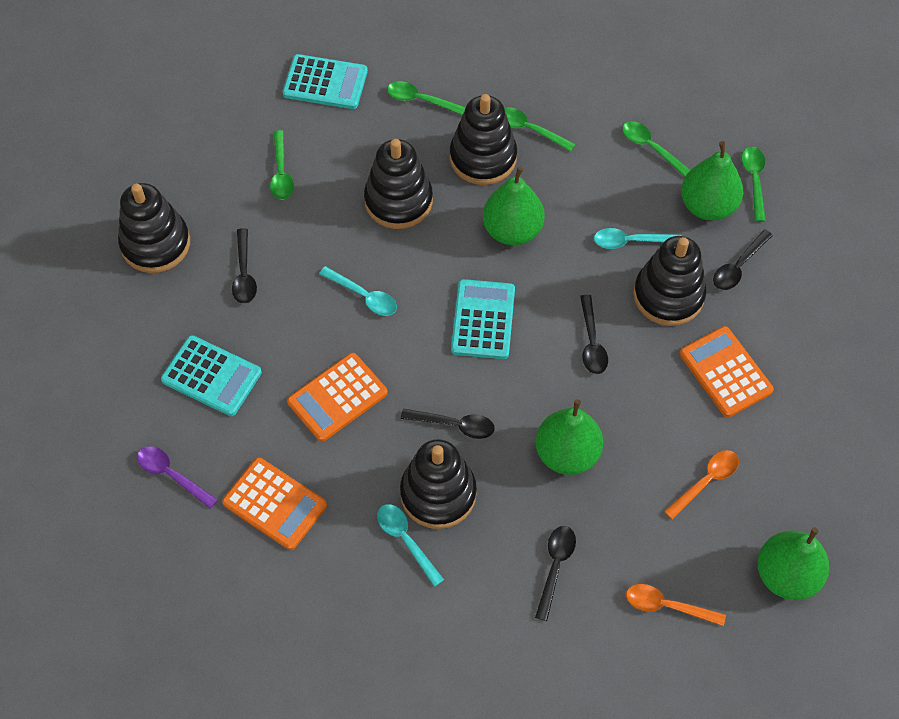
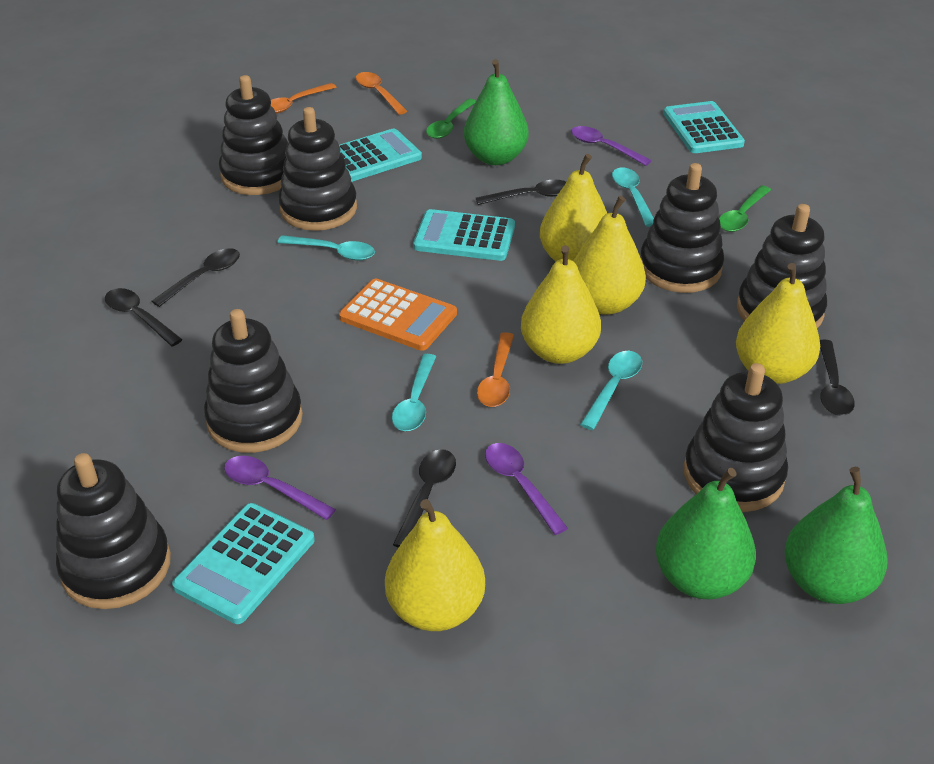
black stacking toy: [118,183,190,273] [364,139,433,229] [400,439,477,529] [450,94,517,185] [633,236,706,326] = 5 -> [56,453,171,609] [204,309,303,453] [219,75,288,195] [278,107,357,231] [640,163,724,293] [684,363,788,512] [737,204,827,328] = 7
green pear: [483,167,545,245] [536,399,603,475] [681,141,743,221] [757,527,829,600] = 4 -> [464,59,529,165] [656,468,756,599] [784,467,888,604] = 3
green spoon: [270,130,294,200] [387,81,466,115] [504,107,575,152] [622,121,690,177] [742,146,766,222] = 5 -> [426,99,476,139] [719,185,771,232] = 2
orange calculator: [222,457,327,550] [287,353,388,442] [680,326,774,417] = 3 -> [339,279,457,351] = 1
orange spoon: [626,584,726,626] [664,450,739,520] = 2 -> [271,83,336,114] [356,72,407,115] [477,332,514,407] = 3
purple spoon: [137,446,218,509] = 1 -> [224,456,336,520] [485,443,568,535] [571,126,652,166] = 3
turquoise calculator: [161,335,262,416] [283,54,368,109] [451,279,515,359] = 3 -> [172,503,315,624] [339,129,422,182] [413,209,515,261] [663,101,745,153] = 4
turquoise spoon: [319,266,397,316] [377,504,444,587] [594,228,682,249] = 3 -> [277,235,375,261] [392,354,436,431] [580,351,642,430] [612,167,654,227] = 4
yellow pear: none = 0 -> [385,499,485,631] [521,245,601,364] [540,154,607,262] [573,196,646,315] [736,263,820,384] = 5

